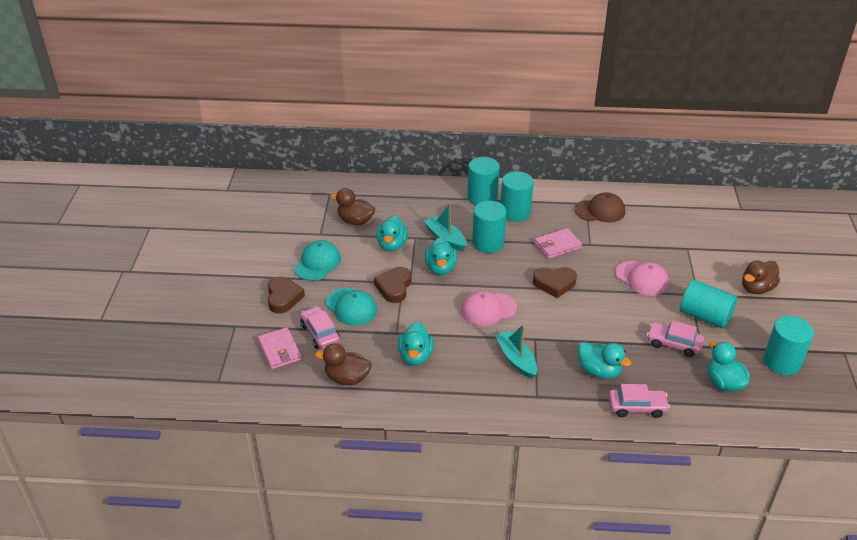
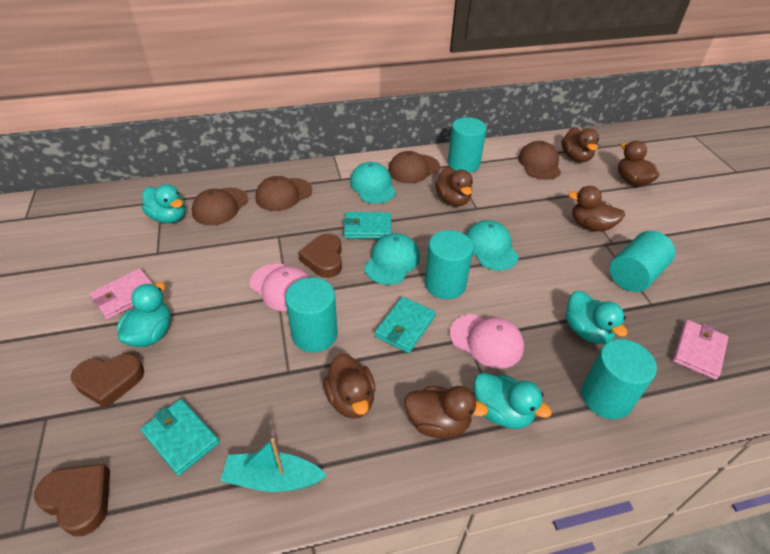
brown cap: [575,192,625,222] = 1 -> [192,188,248,225] [255,176,312,211] [388,151,440,183] [518,141,561,180] = 4
brown duck: [315,343,372,385] [330,188,375,225] [742,261,780,294] = 3 -> [323,353,376,419] [405,386,488,438] [435,167,473,206] [562,127,599,162] [568,186,625,231] [618,140,659,186] = 6
pink car: [300,306,340,349] [608,384,670,418] [647,321,704,357] = 3 -> none = 0
turquoise boat: [423,203,467,251] [495,324,537,379] = 2 -> [221,438,327,492] = 1
turquoise cap: [294,240,341,281] [326,288,377,326] = 2 -> [350,162,396,204] [364,233,420,285] [466,220,519,271] = 3
turquoise duck: [376,215,408,252] [398,322,434,366] [425,237,457,275] [578,342,631,379] [708,341,750,392] = 5 -> [117,282,171,347] [142,184,185,223] [474,373,552,429] [565,290,627,344] = 4
turquoise wallet: none = 0 -> [140,399,219,476] [343,212,391,239] [375,297,436,353] = 3

